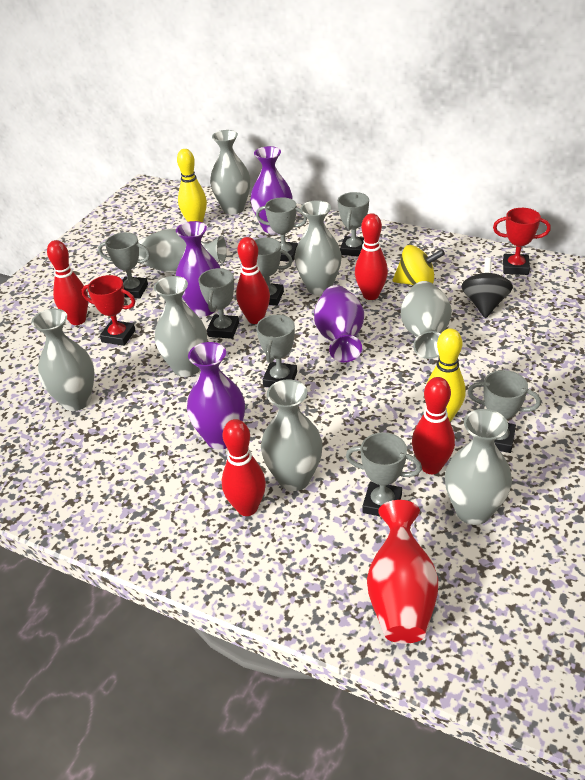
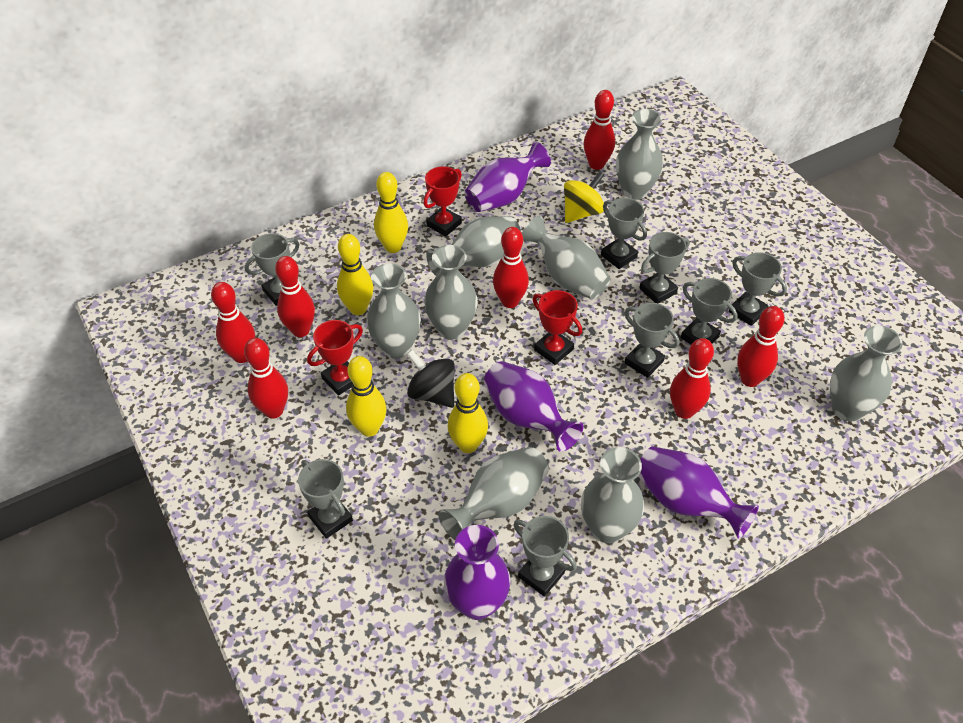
red bowling pin: [47,240,88,325] [222,419,266,516] [236,237,270,324] [355,213,388,300] [412,377,455,474] = 5 -> [211,282,255,363] [244,338,288,419] [275,256,315,337] [493,227,529,308] [584,90,615,170] [670,338,714,419] [737,306,784,387] = 7
red trophy: [82,275,135,346] [493,208,551,275] = 2 -> [307,320,363,396] [423,166,462,237] [533,290,582,365] = 3
red vase: [367,500,438,644] = 1 -> none = 0
yellow bowling pin: [177,149,207,223] [427,328,466,422] = 2 -> [337,234,373,315] [346,356,386,437] [374,172,408,253] [447,373,488,453] = 4

